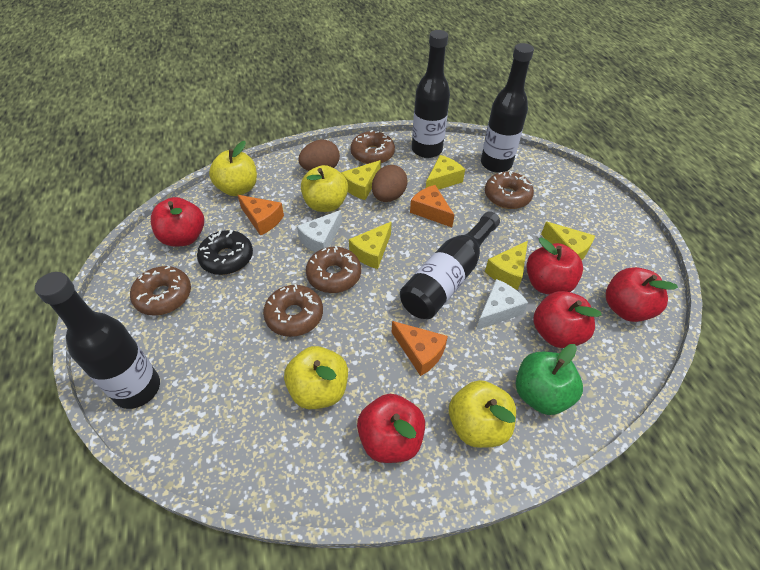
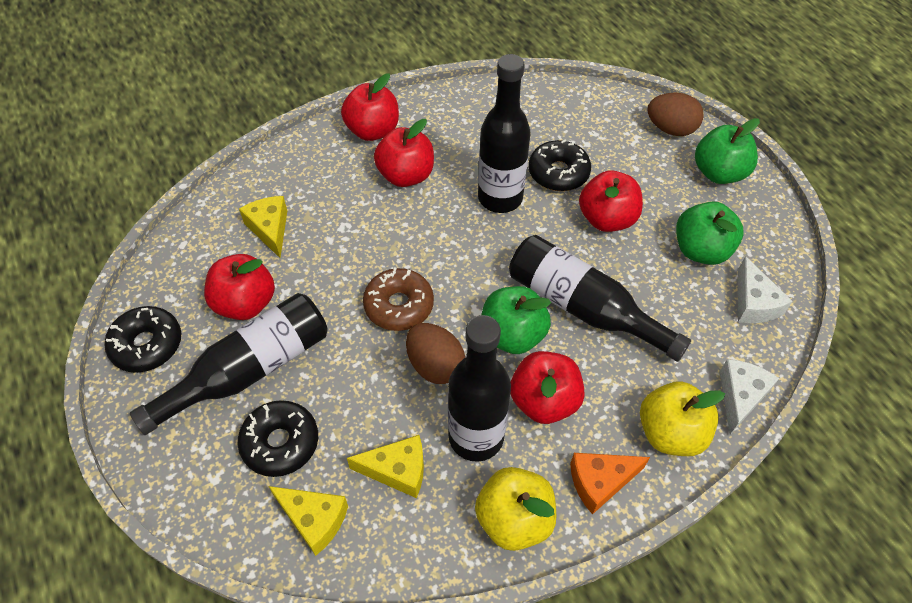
black donut: [197,230,253,275] = 1 -> [104,306,181,373] [238,400,318,477] [529,140,591,191] = 3
brown donut: [130,266,191,316] [263,284,323,337] [306,246,361,293] [350,130,395,164] [485,171,534,209] = 5 -> [363,267,434,331] = 1
green apple: [516,344,583,415] = 1 -> [481,286,551,354] [676,201,744,265] [695,118,760,184] = 3
orange cheese: [238,195,284,236] [392,321,448,376] [410,185,454,227] = 3 -> [570,453,650,515] = 1
yellow apple: [209,141,257,196] [284,346,348,409] [301,165,348,212] [449,380,516,448] = 4 -> [475,467,556,551] [640,381,725,456] = 2
yellow cheese: [341,160,381,200] [349,222,392,269] [426,155,465,190] [485,241,528,290] [541,222,595,260] = 5 -> [239,196,287,258] [269,486,348,556] [347,435,424,498] = 3

